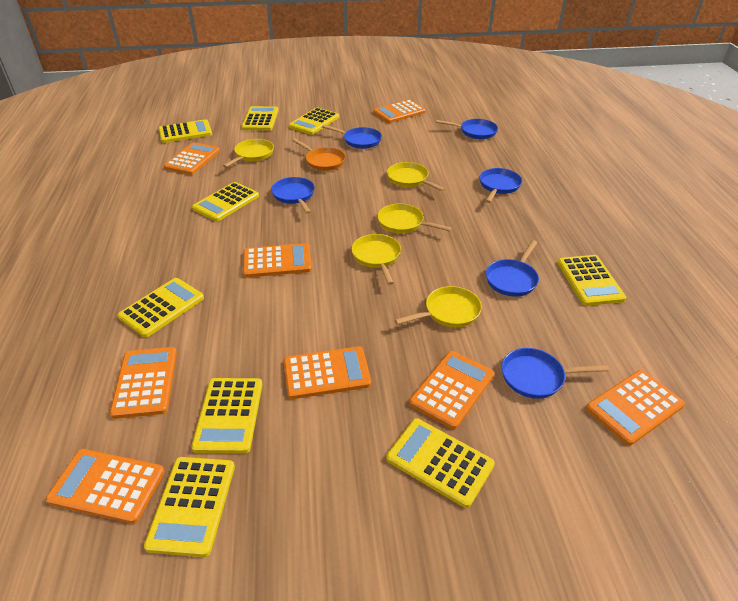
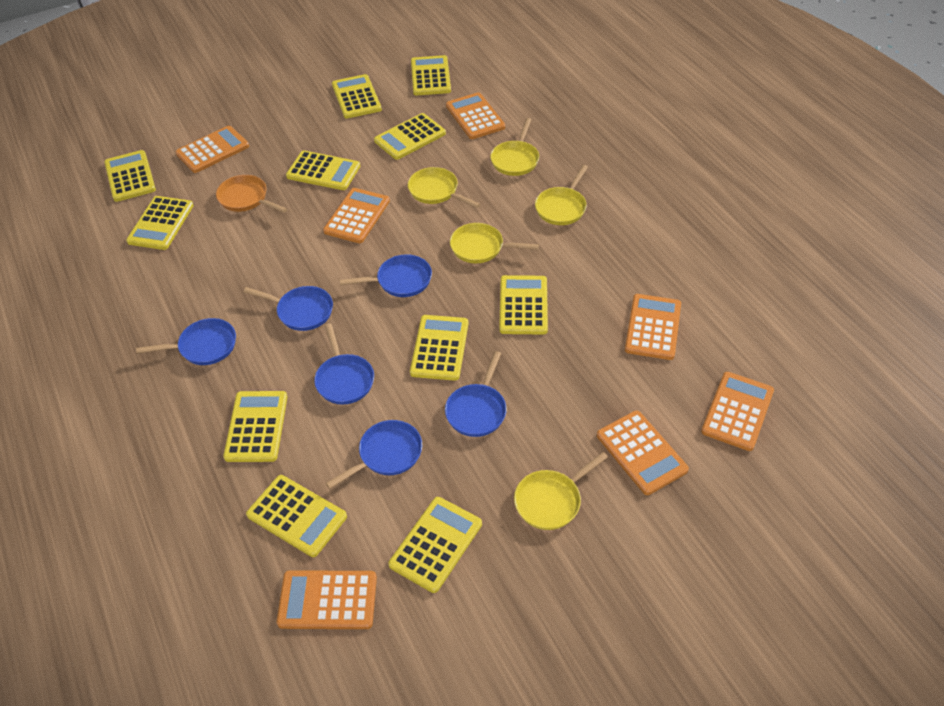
orange calculator: [46,449,165,524] [110,347,177,419] [164,142,220,175] [243,243,312,278] [284,346,371,399] [373,100,426,123] [409,351,494,429] [586,370,685,446] = 8 -> [176,126,249,173] [277,570,377,629] [323,188,390,243] [446,92,505,139] [597,410,689,495] [625,294,681,360] [701,372,774,451] = 7
yellow calculator: [118,278,204,337] [144,457,235,557] [159,119,212,143] [191,378,263,454] [192,182,259,222] [242,106,279,131] [289,107,339,135] [386,418,495,508] [557,255,626,306] = 9 -> [104,150,156,202] [126,196,194,250] [223,391,287,462] [246,475,347,557] [286,151,360,190] [332,74,382,118] [374,113,446,160] [388,497,482,593] [410,315,469,381] [411,55,451,95] [499,275,548,335] = 11

